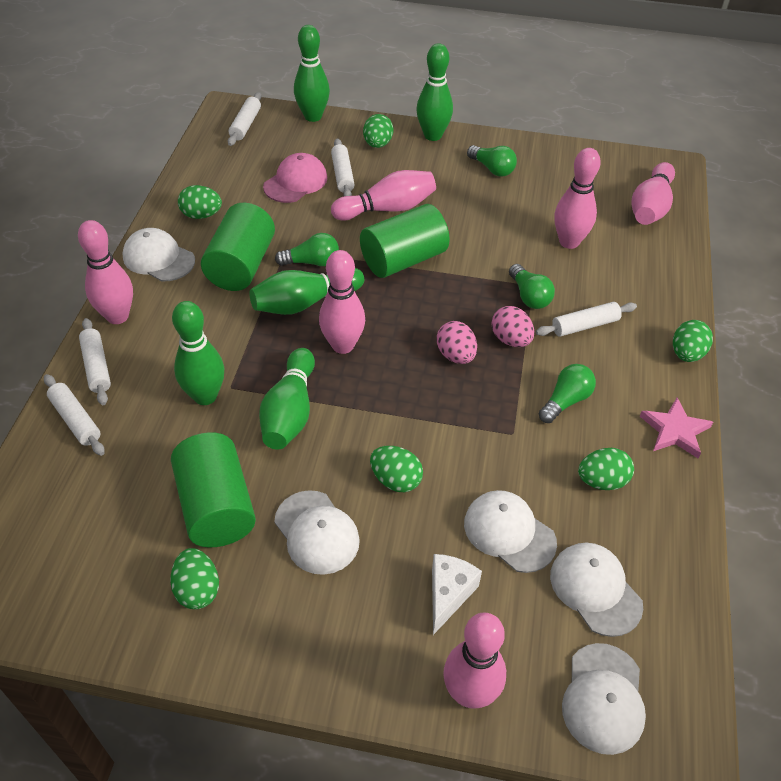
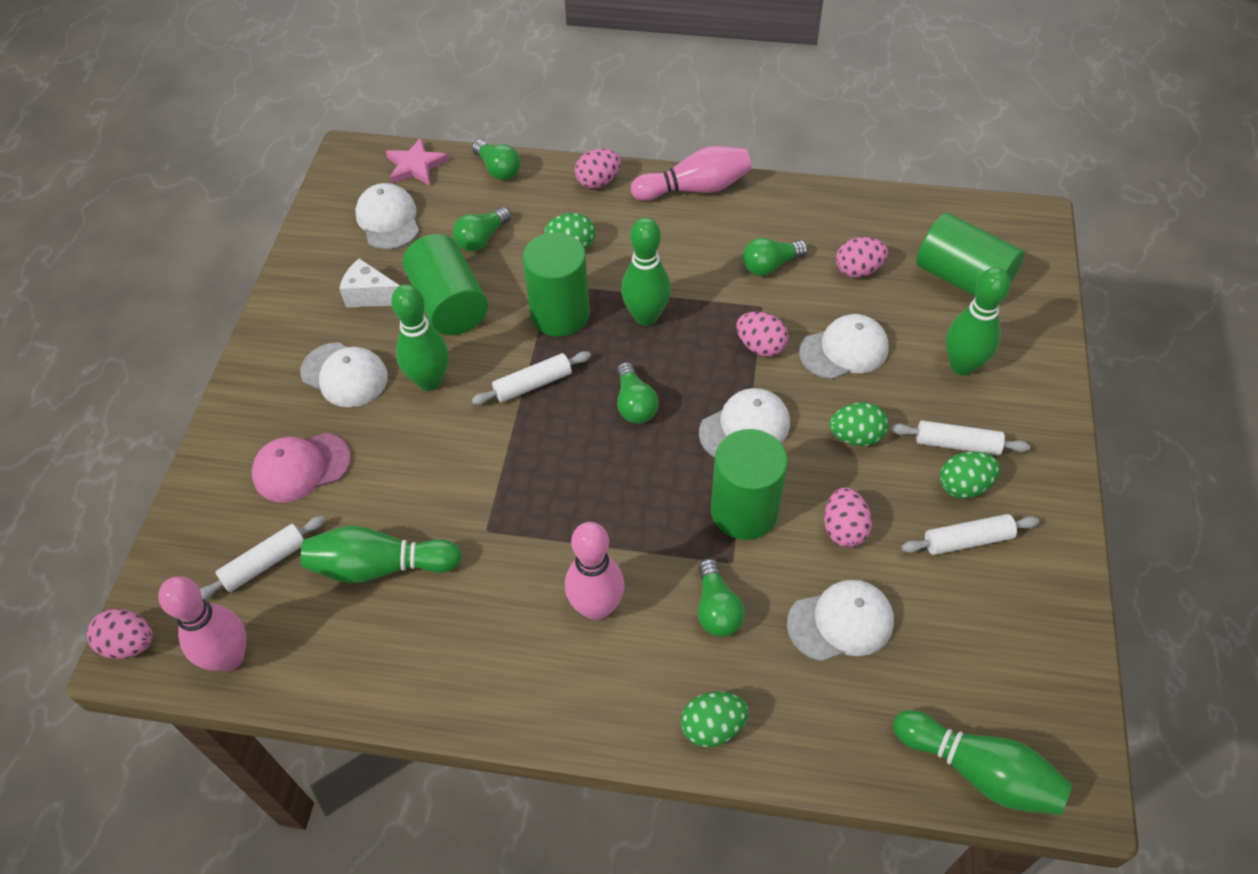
green cylinder: [171,432,256,547] [201,203,275,291] [360,204,450,278] = 3 -> [402,234,488,335] [522,233,590,337] [711,429,788,540] [916,213,1024,297] = 4
green egg: [170,548,219,609] [178,185,222,219] [363,114,394,148] [370,446,423,492] [578,448,634,490] [673,320,713,362] = 6 -> [544,213,596,249] [681,692,749,747] [829,402,888,446] [940,452,1000,498] = 4
green light bulb: [275,233,339,266] [467,145,517,177] [509,264,555,309] [538,364,596,423] = 4 -> [453,207,511,251] [472,140,520,180] [617,362,659,424] [698,558,745,637] [743,238,808,276] = 5
pink bowling pin: [78,220,133,324] [319,250,365,354] [331,170,436,220] [443,612,506,709] [554,148,601,249] [631,162,675,225] = 6 -> [158,576,246,671] [565,522,625,620] [631,146,751,201] = 3
pink egg: [437,321,477,364] [492,306,534,347] = 2 -> [87,609,153,659] [575,149,621,188] [736,312,788,357] [824,487,872,548] [836,237,888,278] = 5
white rolling pin: [44,374,105,456] [79,318,111,405] [228,92,261,146] [331,138,355,196] [536,302,637,337] = 5 -> [200,516,325,600] [472,351,591,405] [891,420,1030,455] [901,514,1039,555] = 4

